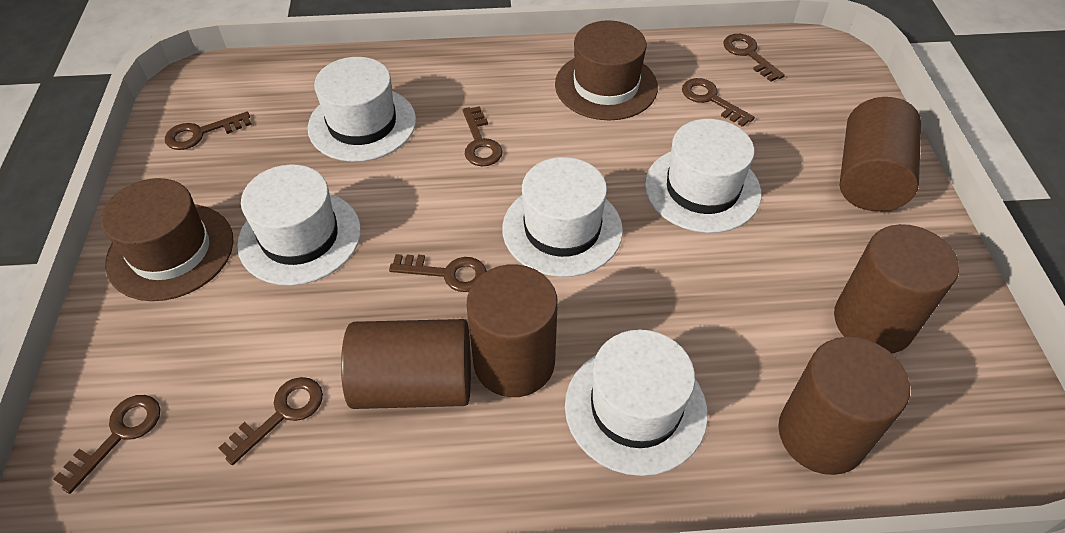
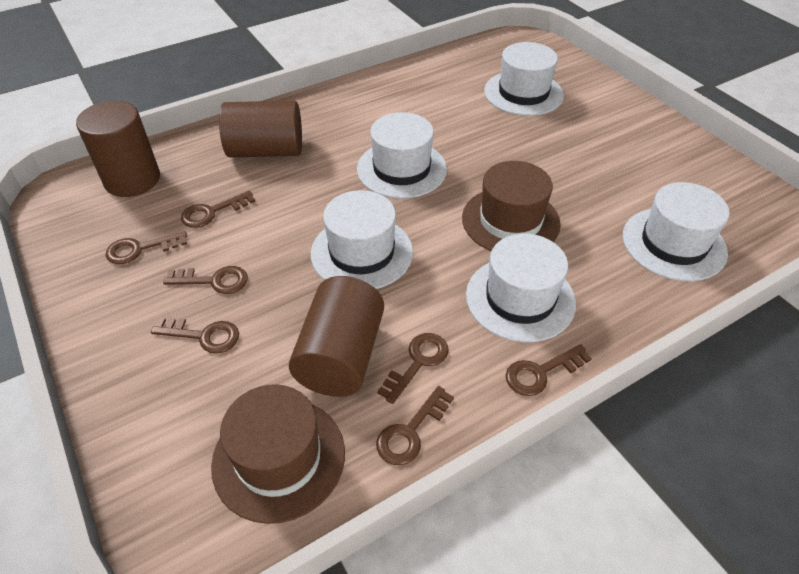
brown cylinder: [341,319,471,409] [467,264,558,397] [778,337,910,475] [834,224,959,354] [840,97,921,211] = 5 -> [76,101,160,197] [219,101,302,158] [289,276,384,397] = 3

